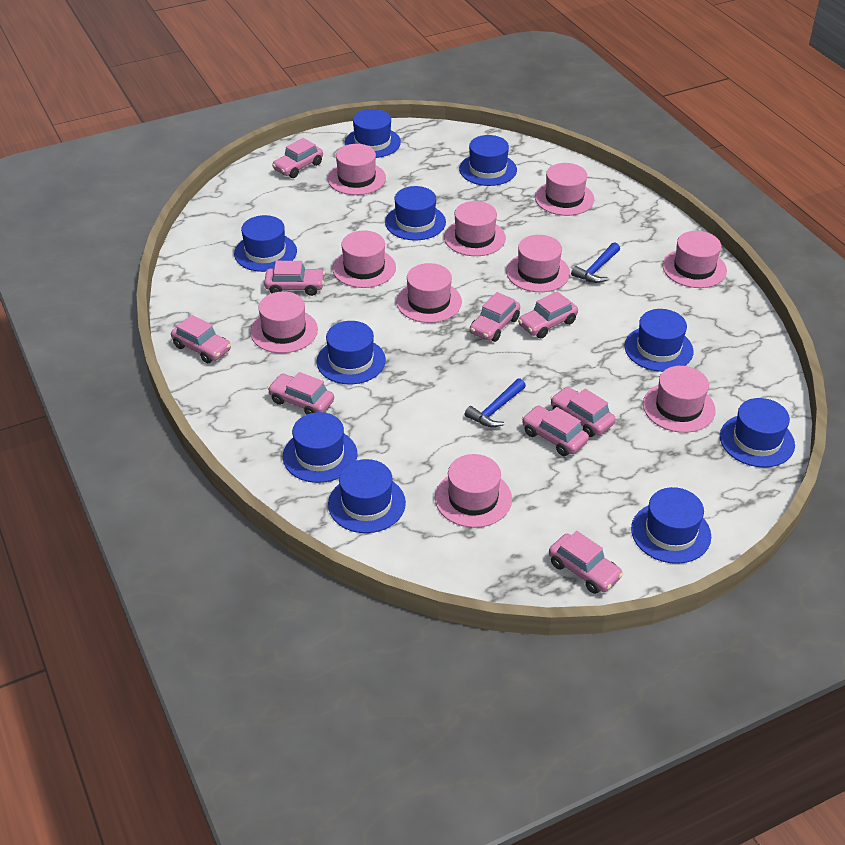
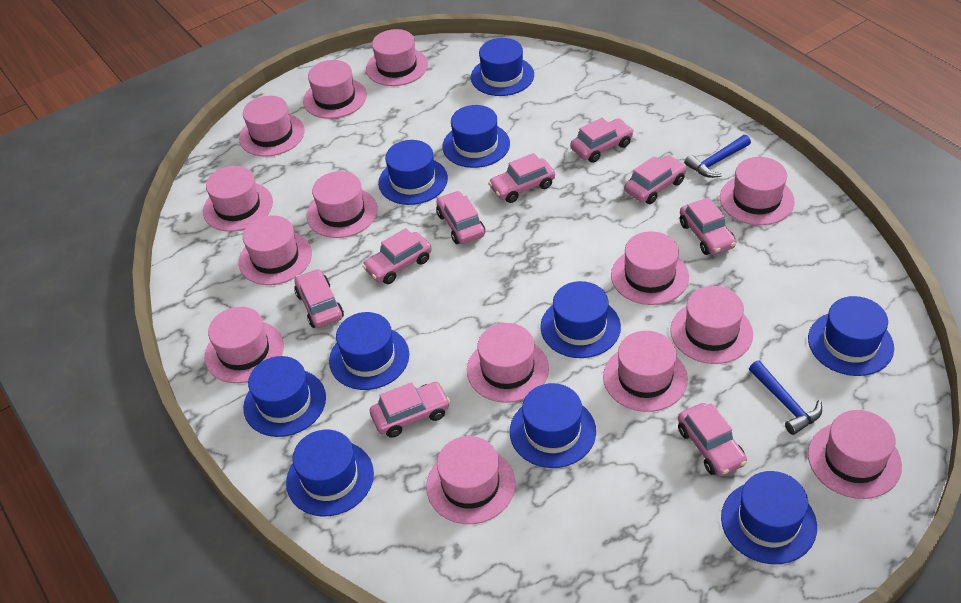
pink hat: [250,292,318,353] [328,144,386,195] [332,230,396,288] [396,263,462,323] [435,454,512,528] [444,201,506,256] [506,235,570,292] [535,163,595,216] [643,366,716,433] [662,231,727,288] = 10 -> [203,166,273,232] [204,307,284,383] [239,96,305,157] [239,215,312,285] [303,60,367,119] [307,171,378,238] [366,29,428,86] [426,436,515,524] [467,323,549,403] [603,331,688,412] [611,231,689,305] [670,286,753,364] [720,157,795,225] [808,410,902,499] = 14

